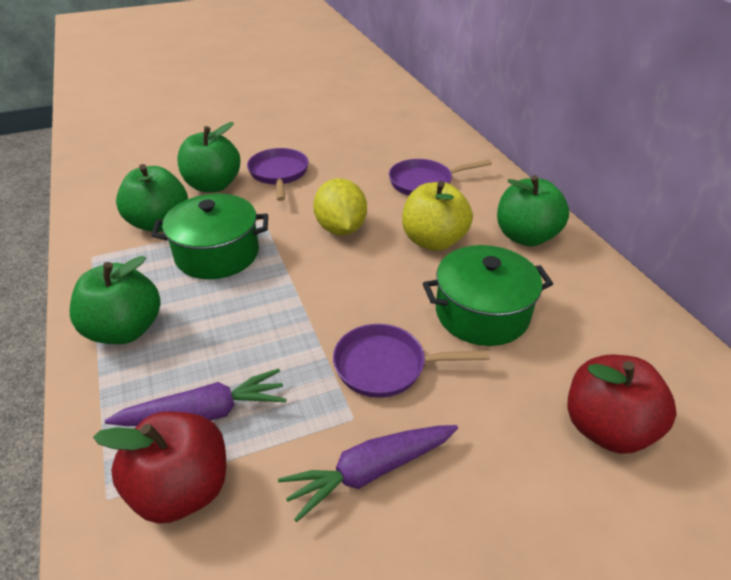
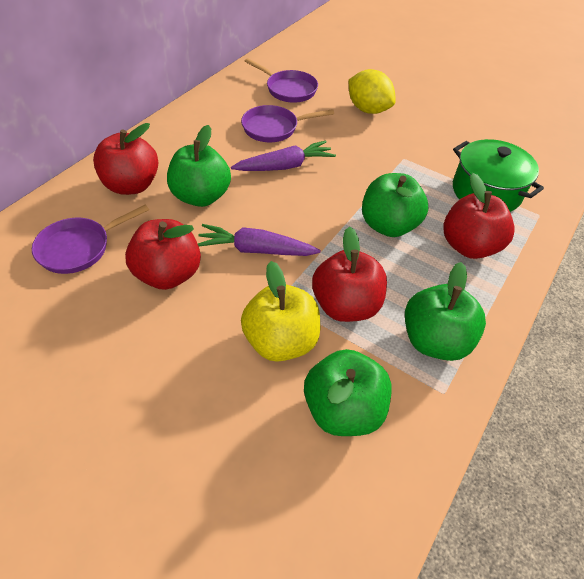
green pot: [151,194,268,279] [423,245,553,346] = 2 -> [453,139,544,212] = 1
red apple: [93,412,226,524] [568,355,677,454] = 2 -> [93,123,158,195] [125,219,201,290] [312,227,387,322] [443,173,515,259] = 4

